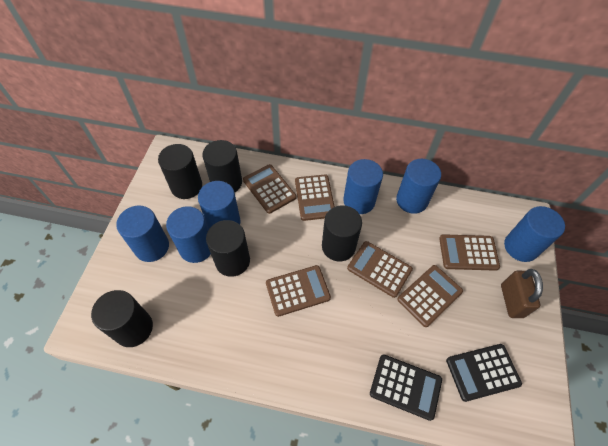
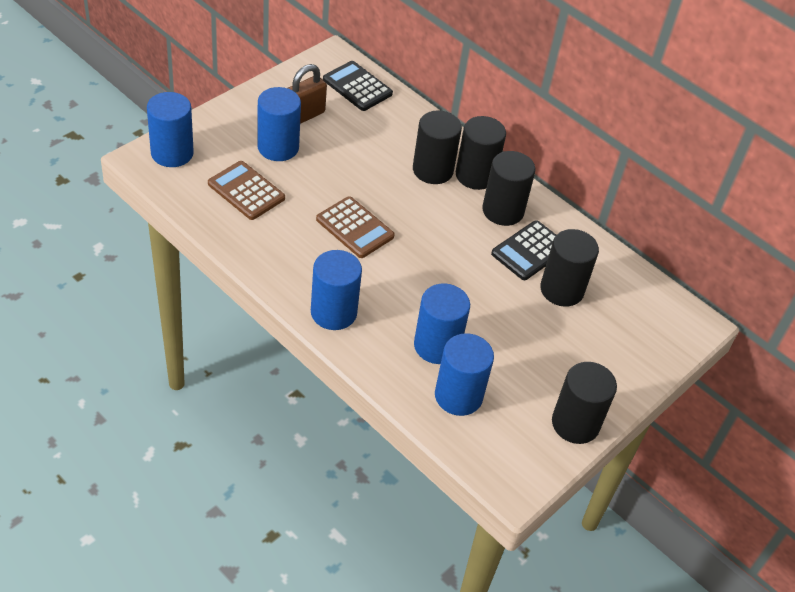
blue cylinder: [116,205,169,262] [166,206,211,263] [198,181,241,229] [343,159,383,214] [396,159,441,214] [504,206,565,262] = 6 -> [147,92,194,167] [257,87,301,161] [311,250,362,330] [414,283,470,364] [435,333,494,416] = 5
brown calculator: [243,164,296,214] [266,265,331,317] [295,174,335,221] [347,241,413,298] [397,265,463,327] [439,234,500,271] = 6 -> [208,161,285,220] [316,196,395,258] = 2

